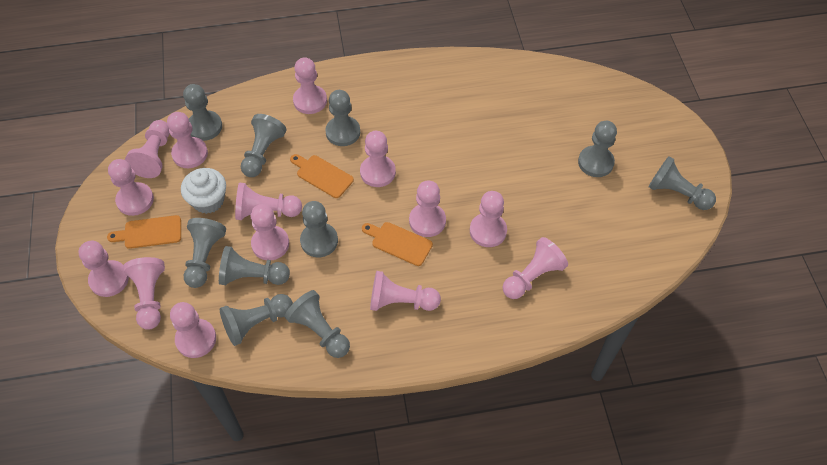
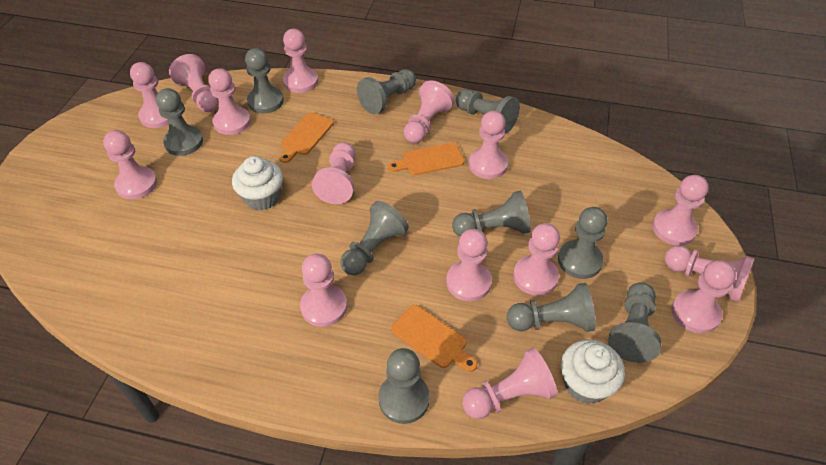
pink pawn: [78,241,129,297] [108,159,154,216] [123,257,165,330] [125,120,170,178] [167,112,208,168] [170,302,216,358] [235,183,302,220] [251,204,289,260] [293,57,327,114] [360,131,396,187] [370,271,441,311] [409,180,446,237] [470,191,507,247] [503,237,568,299] = 14 -> [103,130,157,199] [130,62,169,128] [169,54,219,112] [208,68,251,135] [283,29,318,93] [300,254,347,327] [312,142,355,204] [404,80,454,143] [446,229,492,301] [462,348,557,419] [469,111,508,179] [513,223,560,296] [652,175,709,246] [664,245,755,302] [671,260,736,334] = 15
white cupcake: [181,168,226,214] = 1 -> [232,156,283,211] [561,340,625,404] = 2

